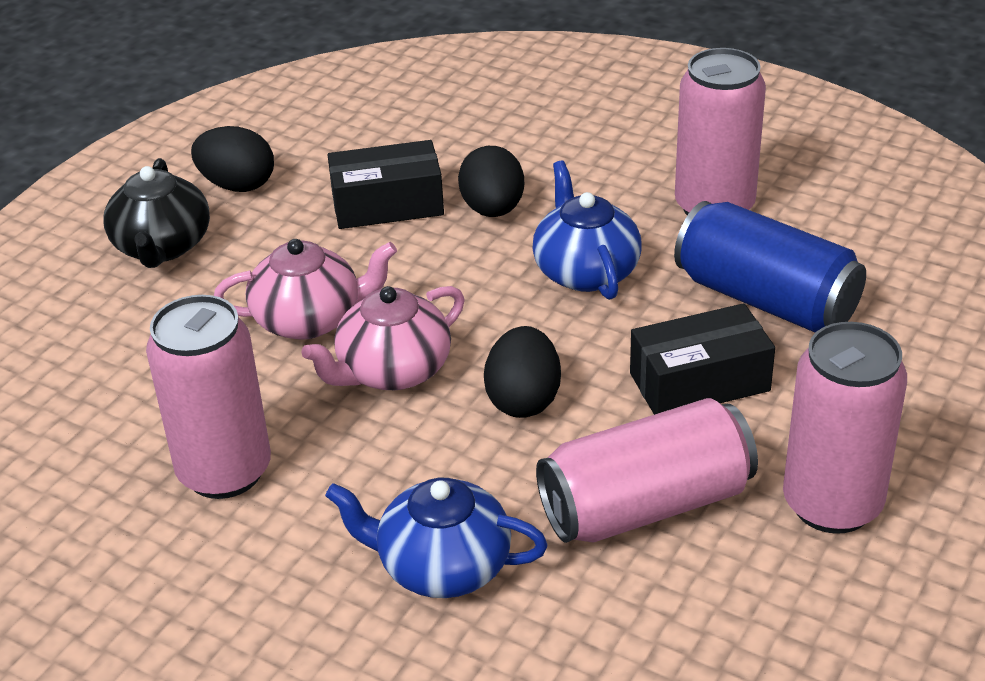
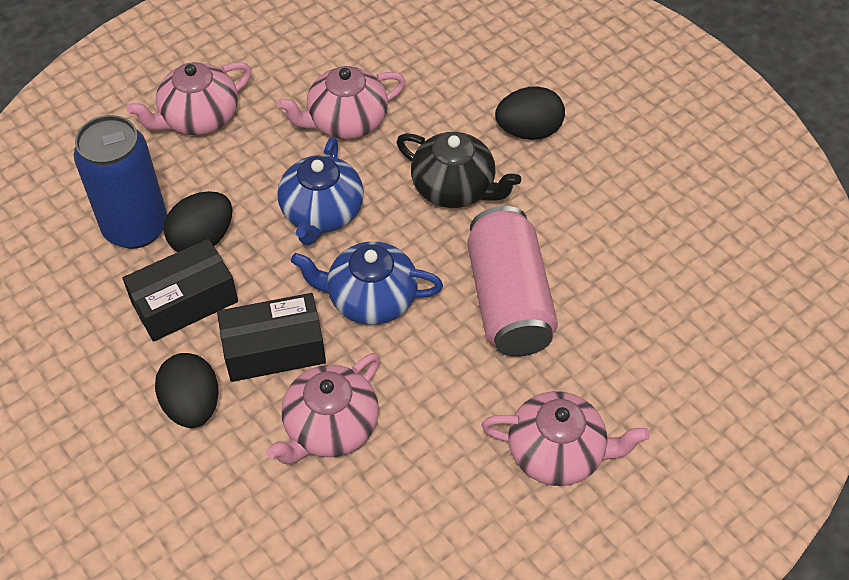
pink can: [146,295,271,499] [536,398,758,543] [675,48,766,215] [783,322,907,534] = 4 -> [467,206,558,357] = 1
pink teapot: [214,239,397,340] [301,286,465,390] = 2 -> [127,62,252,135] [266,353,380,464] [277,66,406,139] [481,391,650,486] = 4

